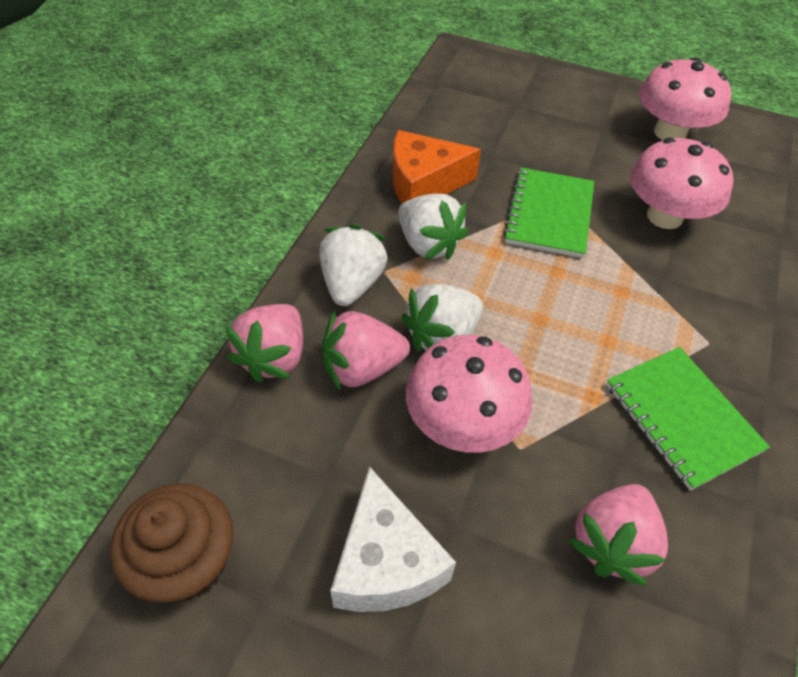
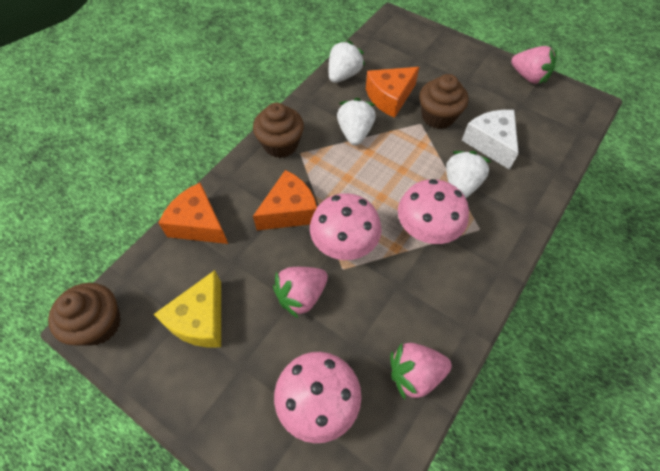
brown cupcake: [110,483,234,603] = 1 -> [48,283,121,346] [253,103,304,158] [419,74,468,129] = 3
green notebook: [503,168,595,258] [606,347,770,491] = 2 -> none = 0
orange cheese: [393,130,481,204] = 1 -> [158,183,228,244] [253,170,317,230] [366,67,419,118] = 3
yellow cheese: none = 0 -> [154,270,221,348] = 1

